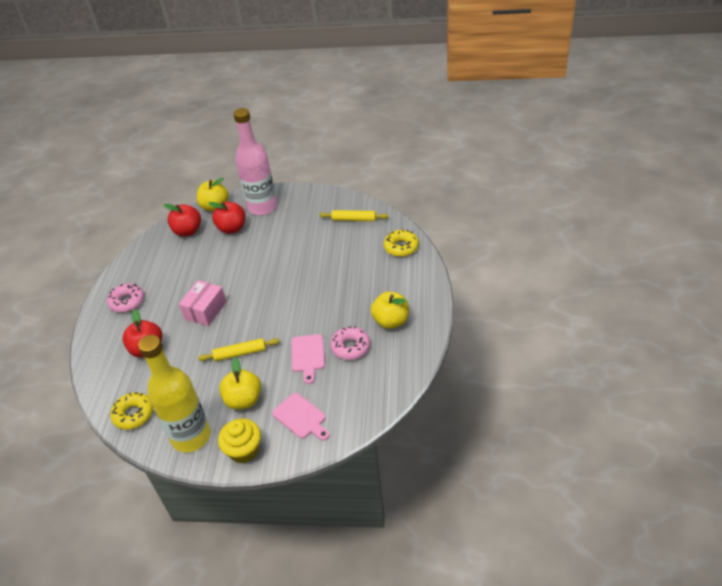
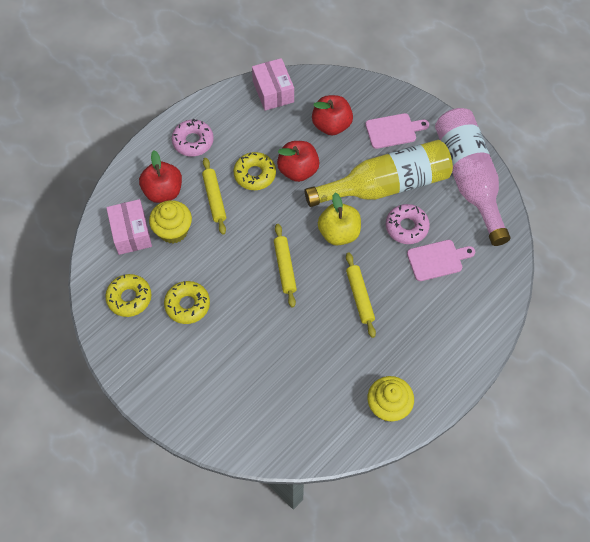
pink box: [179,280,227,326] = 1 -> [106,199,152,255] [252,58,294,111] = 2
yellow apple: [197,178,229,211] [219,358,261,410] [371,291,409,329] = 3 -> [318,193,361,246] = 1
yellow cupcake: [218,419,261,463] = 1 -> [149,200,192,243] [367,376,414,422] = 2
yellow donut: [110,392,153,430] [384,229,419,257] = 2 -> [105,274,151,317] [164,281,210,324] [233,152,276,190] = 3
yellow rolling pin: [198,338,280,361] [319,210,388,221] = 2 -> [202,158,226,235] [274,224,297,308] [346,252,376,338] = 3

